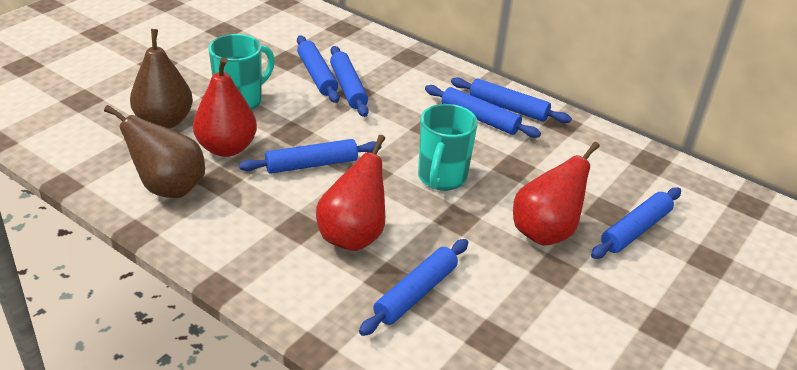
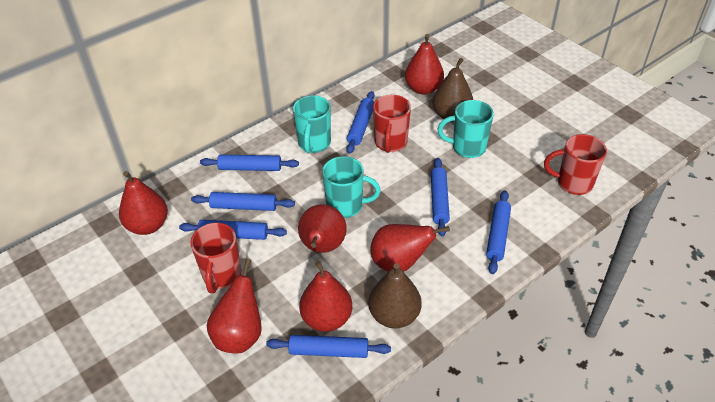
red mug: none = 0 -> [190,223,241,293] [373,95,411,153] [544,134,607,195] = 3
red pear: [193,57,257,157] [316,135,385,251] [513,142,600,246] = 3 -> [119,171,168,235] [207,258,262,353] [298,204,347,253] [299,261,352,332] [370,224,450,271] [405,34,444,95] = 6
turquoise mug: [208,34,275,110] [418,104,478,191] = 2 -> [293,95,331,154] [322,156,381,218] [438,100,494,158] = 3

